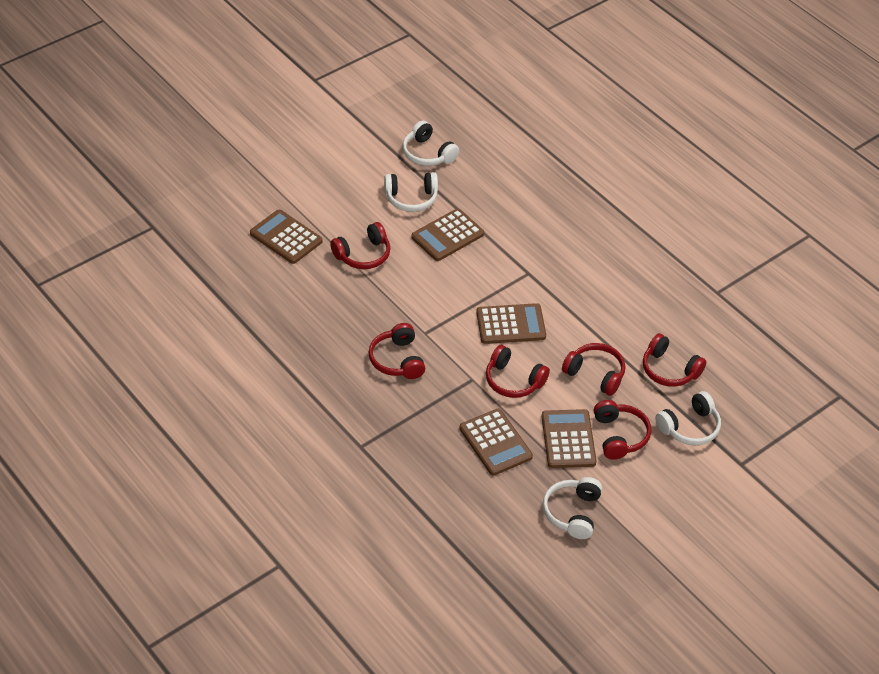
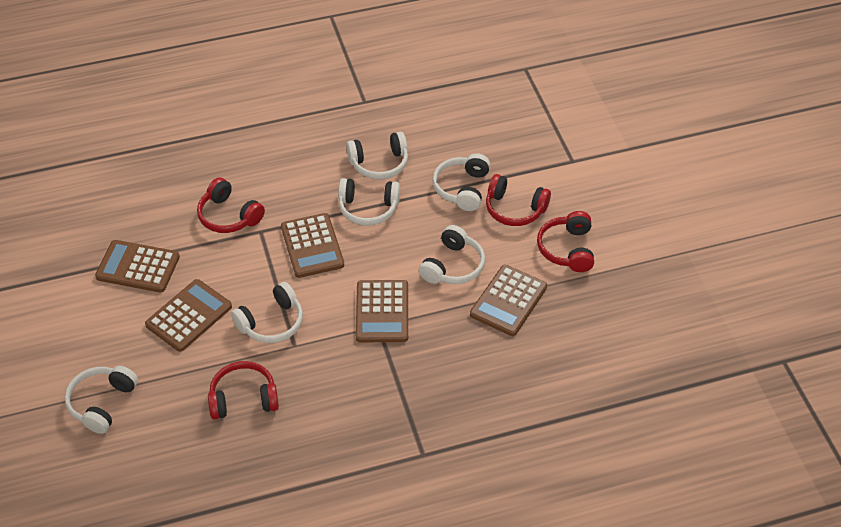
red headphones: [330,222,391,269] [369,323,425,379] [486,345,550,398] [562,343,625,396] [594,400,651,460] [643,333,706,387] = 6 -> [197,178,265,233] [208,361,279,420] [486,174,551,226] [537,211,594,272] = 4
white headphones: [384,172,438,212] [402,120,459,166] [543,477,602,539] [655,391,721,445] = 4 -> [65,366,138,434] [231,282,303,343] [338,178,400,226] [346,132,408,180] [419,225,485,284] [432,153,490,211] = 6

